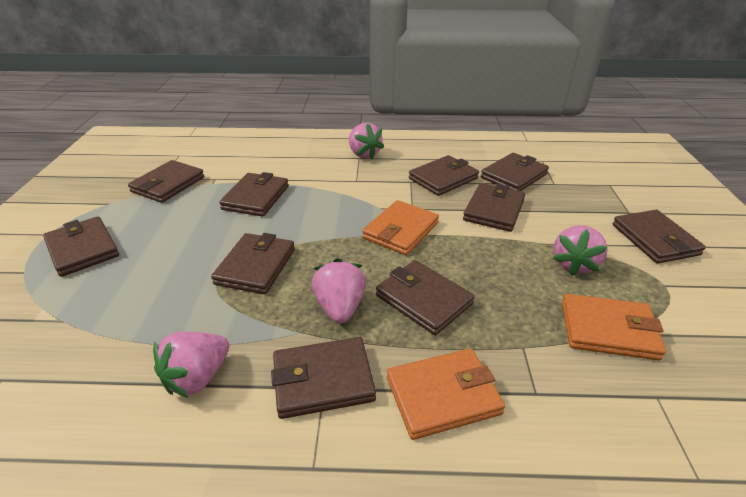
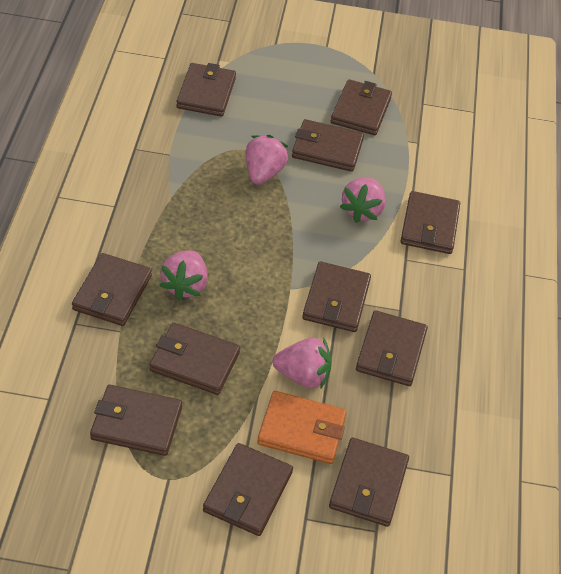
brown wallet: [43,216,119,277] [128,160,204,203] [211,233,295,294] [219,172,289,217] [271,337,376,419] [376,260,474,335] [409,155,479,196] [463,183,525,232] [481,153,549,191] [612,210,706,264] = 10 -> [72,253,152,326] [90,385,182,456] [149,323,240,395] [176,63,236,117] [203,443,293,536] [292,119,364,172] [302,262,371,332] [329,438,409,527] [331,79,392,135] [356,310,428,386] [400,191,460,254] = 11
orange wallet: [362,200,439,255] [387,348,505,440] [562,294,666,360] = 3 -> [257,391,347,464] = 1

